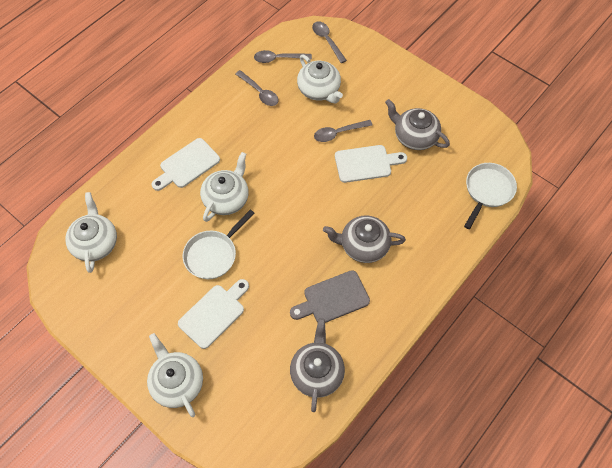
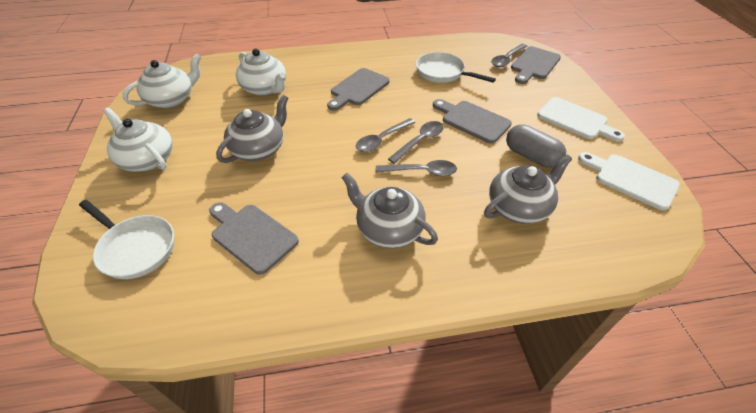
grey capsule: none = 0 -> [506,124,566,168] = 1
grey cutting board: [290,270,370,323] = 1 -> [209,202,299,275] [327,68,390,111] [433,99,512,144] [511,46,561,84] = 4
white cutting board: [152,138,220,191] [178,279,249,349] [335,145,407,183] = 3 -> [537,97,625,142] [578,152,680,210] = 2
white teapot: [65,192,117,273] [147,333,203,417] [200,152,249,222] [297,55,343,104] = 4 -> [103,107,173,172] [123,53,201,108] [236,49,286,96] = 3

